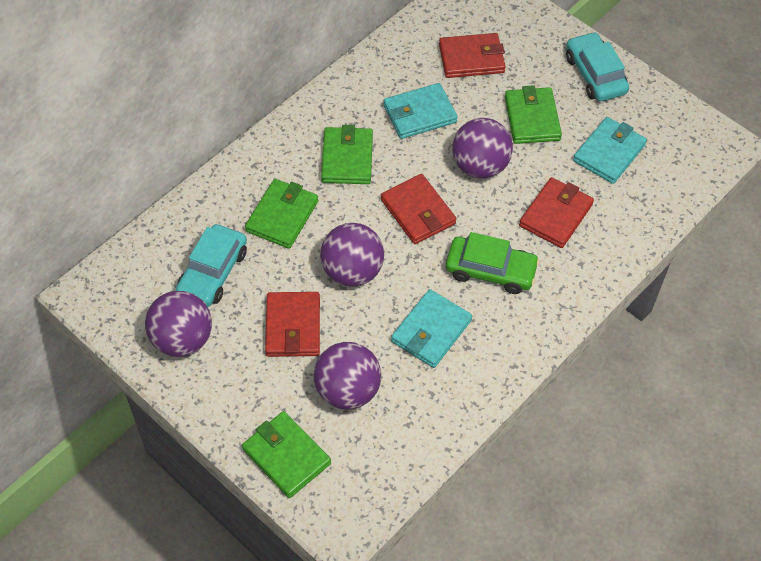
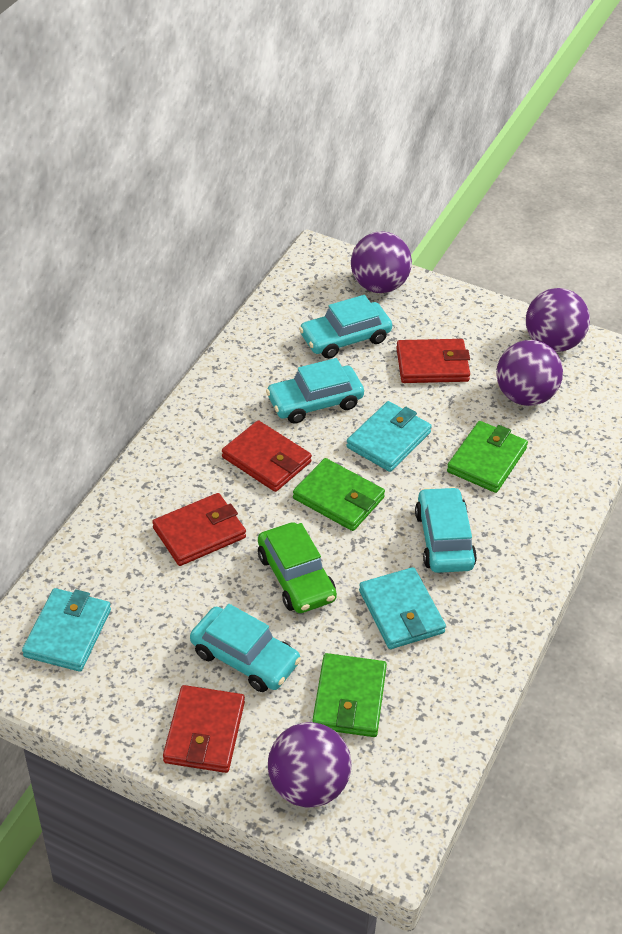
green wallet: [242,411,331,498] [245,179,318,249] [321,125,373,184] [505,85,562,144] = 4 -> [293,458,385,531] [312,653,387,737] [447,421,528,493] = 3
turquoise car: [176,224,247,307] [566,32,629,101] = 2 -> [190,604,301,692] [266,358,364,424] [299,295,392,359] [415,487,477,573] = 4

